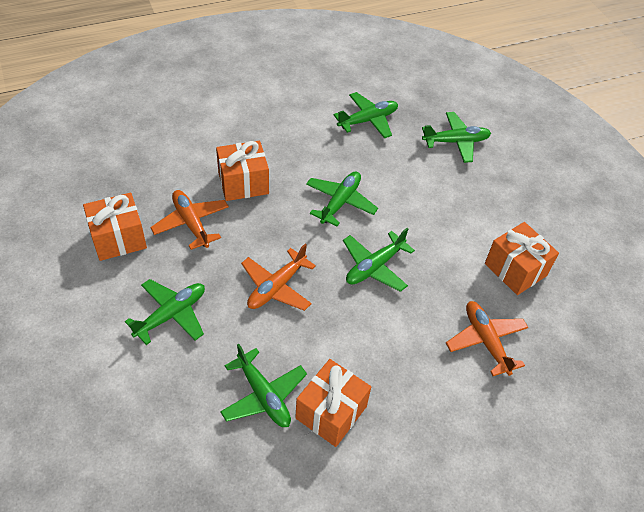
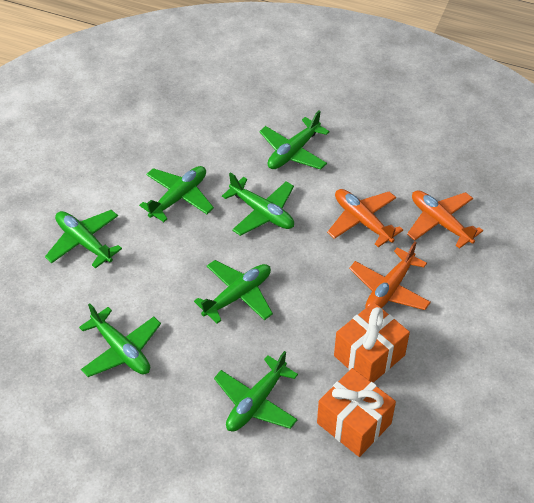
green plane: [125,279,205,345] [220,344,307,427] [306,171,378,226] [333,92,398,138] [343,228,415,292] [422,112,491,163] = 6 -> [45,210,122,268] [79,303,161,377] [139,166,214,222] [194,260,273,324] [214,351,298,431] [222,172,294,236] [259,110,330,169] = 7
orange gift: [83,193,147,261] [216,141,269,201] [295,359,371,447] [485,222,559,295] = 4 -> [317,368,396,457] [334,302,410,383] = 2

